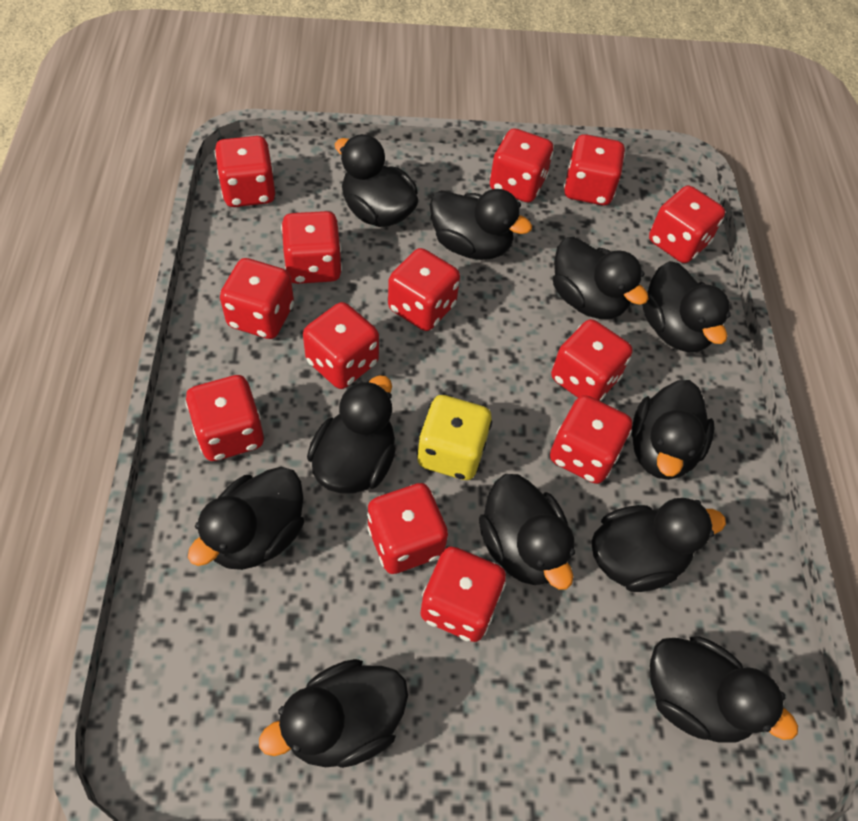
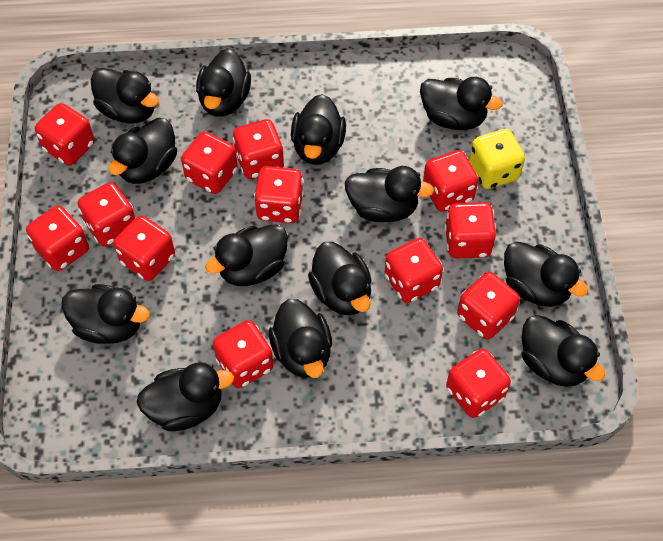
black duck: [188,467,304,570] [259,659,408,768] [307,375,396,494] [335,134,418,227] [430,189,532,260] [479,474,575,590] [553,237,649,319] [591,498,726,592] [632,380,714,480] [642,261,731,352] [650,637,798,743] = 11 -> [61,284,150,344] [91,68,159,123] [109,118,177,184] [136,363,234,431] [196,49,251,117] [205,224,288,286] [269,299,332,378] [291,94,346,165] [308,242,372,316] [345,166,434,222] [420,77,502,130] [504,242,588,307] [521,315,605,387] = 13

